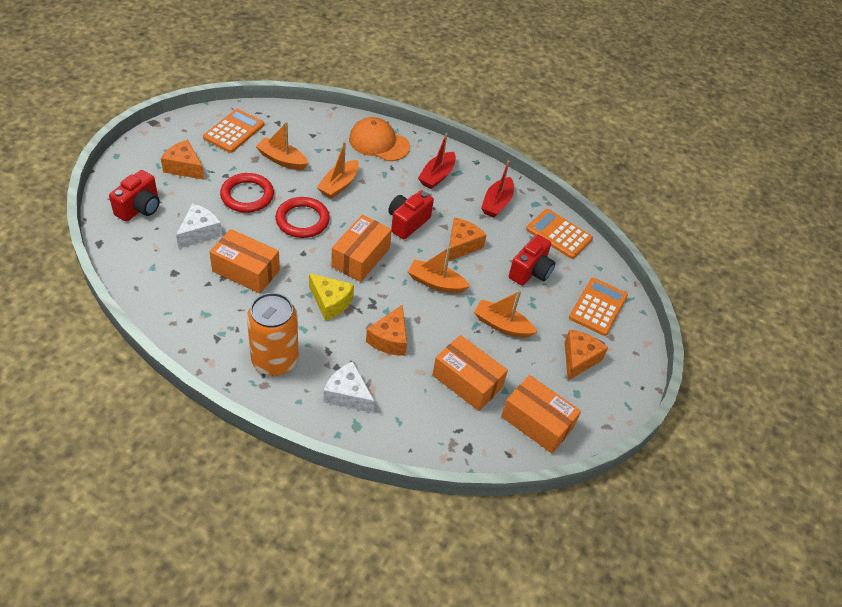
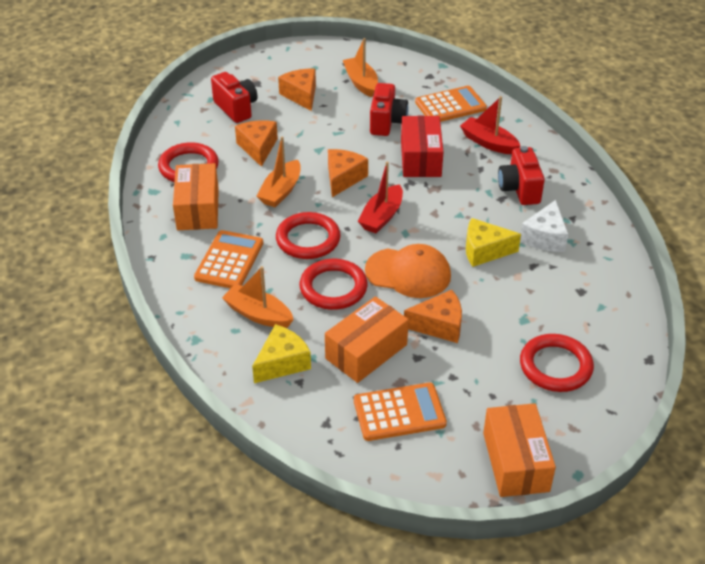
orange boat: [255,122,308,170] [317,141,359,199] [408,247,470,293] [474,291,537,338] = 4 -> [222,266,294,328] [257,136,301,207] [343,38,378,97] = 3
orange box: [209,229,280,294] [331,215,392,282] [432,335,508,411] [501,375,581,453] = 4 -> [173,163,219,230] [325,296,409,383] [483,403,556,497] = 3
orange can: [247,293,298,376] = 1 -> none = 0
red box: none = 0 -> [401,116,443,177] = 1
red ring: [220,173,274,213] [275,197,330,238] = 2 -> [158,142,219,182] [276,212,341,259] [300,259,368,310] [520,334,594,392] = 4
white cheese: [176,204,222,249] [324,362,374,413] = 2 -> [520,200,568,252] = 1
yellow cheese: [309,273,354,321] = 1 -> [252,324,311,383] [466,218,521,267] = 2

